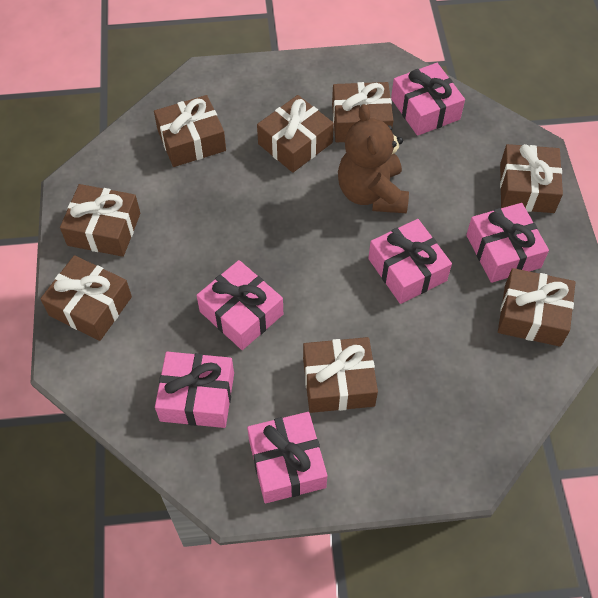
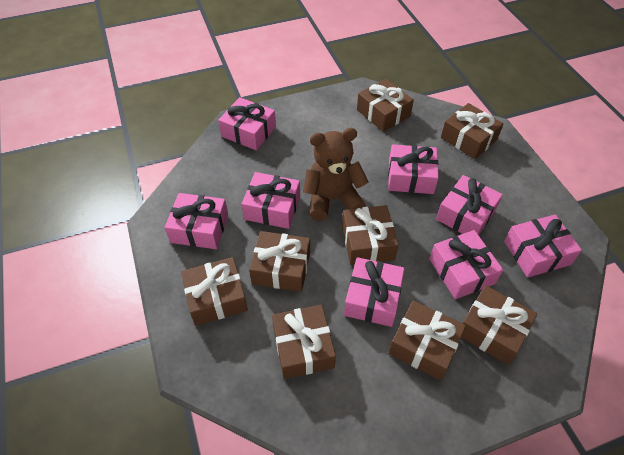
pink gift: [155,352,234,428] [196,260,283,350] [247,412,327,503] [368,219,452,304] [391,63,465,136] [466,203,549,283] = 6 -> [164,193,228,249] [218,97,276,150] [241,172,300,229] [344,257,404,327] [388,144,439,194] [429,230,503,299] [436,175,503,235] [504,215,582,278] = 8

